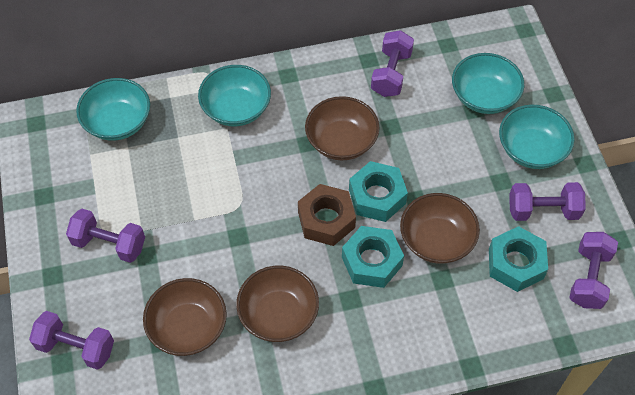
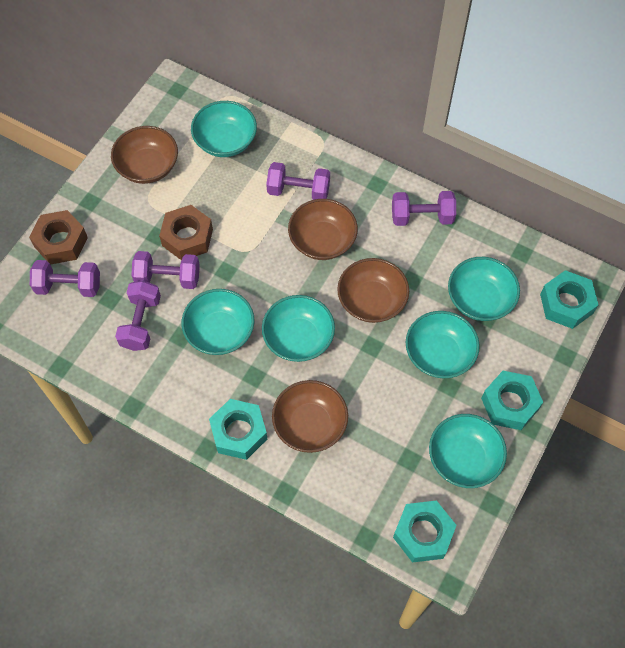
brown nut: [298,184,356,246] = 1 -> [29,210,88,265] [159,205,213,260] = 2
turquoise bowl: [76,78,150,141] [198,65,271,126] [452,53,524,114] [499,104,575,169] = 4 -> [182,289,255,355] [191,101,257,157] [262,295,335,362] [406,311,480,378] [429,414,507,488] [448,257,520,321] = 6
turquoise nut: [342,226,404,288] [349,161,408,222] [489,226,548,292] = 3 -> [209,399,267,460] [393,500,457,562] [481,371,543,430] [540,270,598,329] = 4

